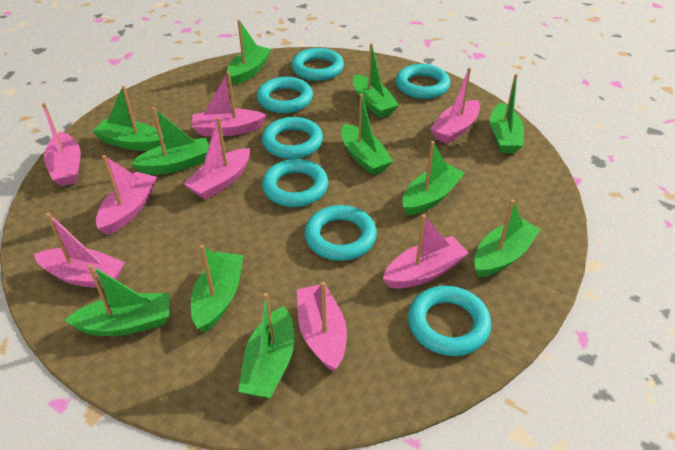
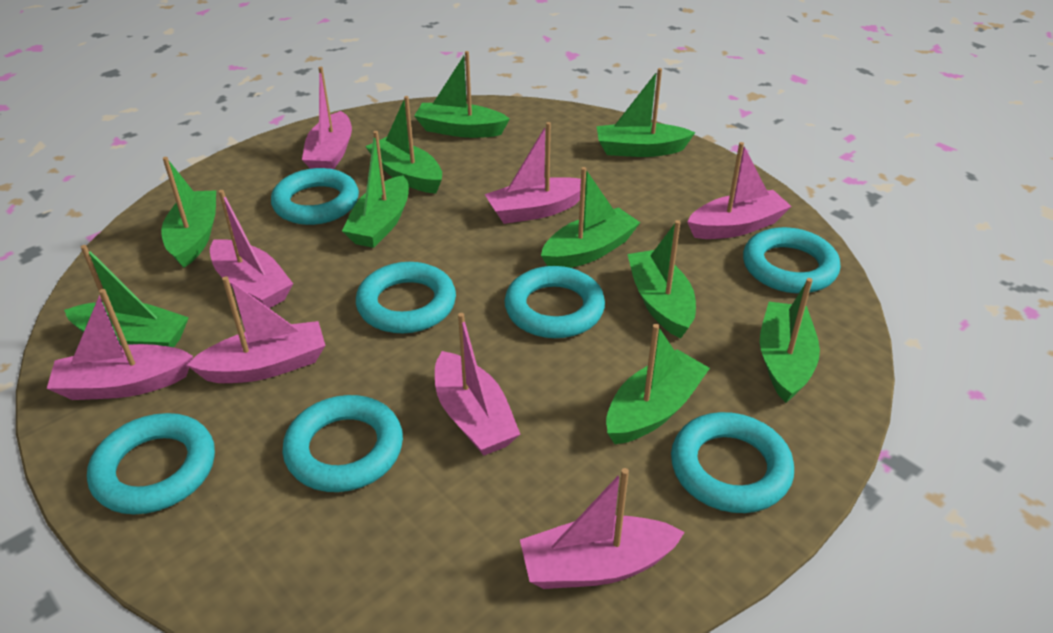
green boat: [64,264,169,336] [92,86,164,151] [130,107,209,175] [191,245,244,333] [227,20,271,86] [238,293,294,398] [341,94,393,175] [353,43,399,118] [402,141,465,215] [474,199,541,277] [490,74,524,153] = 11 -> [64,245,189,347] [161,157,216,268] [342,131,409,248] [365,96,442,193] [414,51,510,138] [541,167,640,268] [597,68,695,157] [606,324,710,444] [627,220,696,339] [760,278,820,403] = 10

